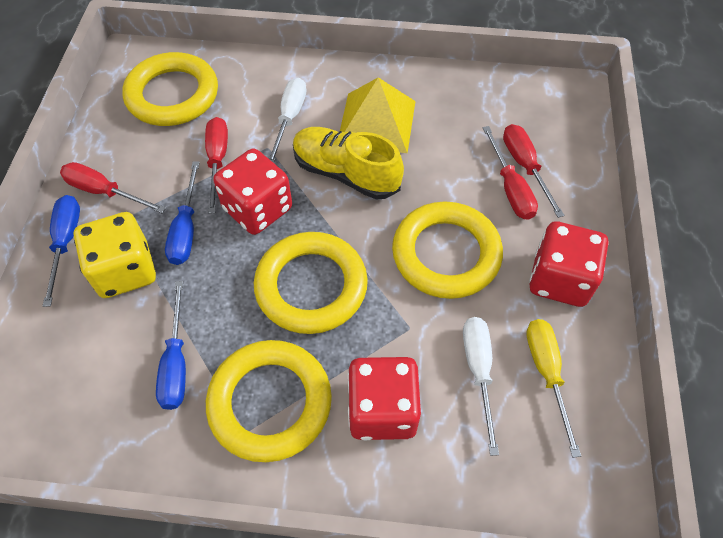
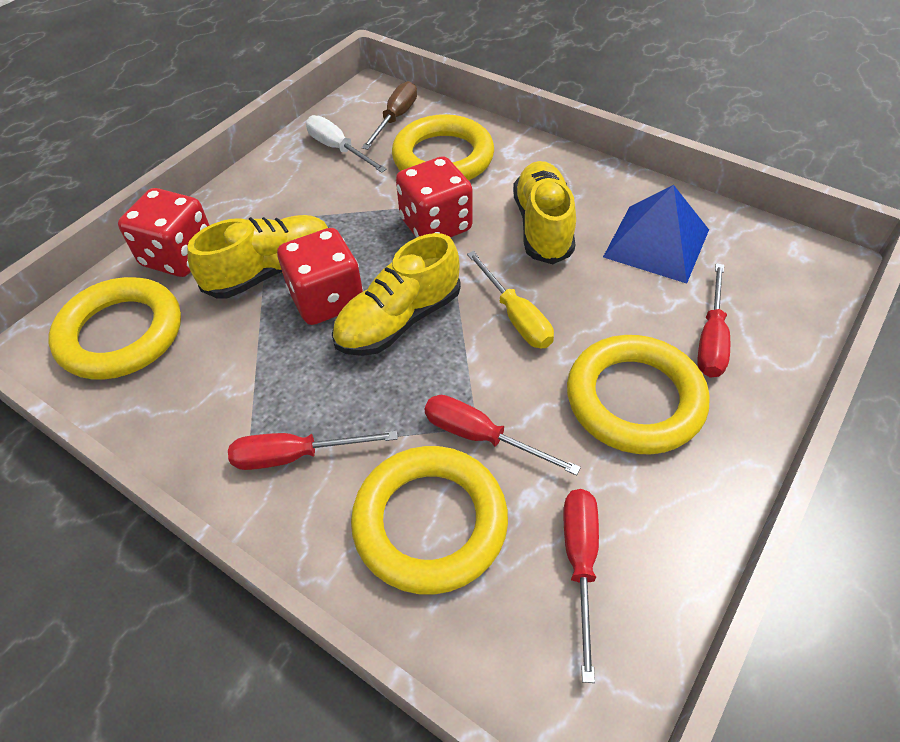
blue pyramid: none = 0 -> [603,185,709,284] = 1
blue screwdriver: [43,195,80,307] [156,281,186,410] [165,161,200,265] = 3 -> none = 0
brown screwdriver: none = 0 -> [362,81,417,150] = 1
white screwdriver: [268,78,306,163] [463,317,499,456] = 2 -> [306,115,387,173] = 1
yellow dice: [73,212,156,298] = 1 -> none = 0
yellow pyramid: [340,77,416,153] = 1 -> none = 0
yellow shoe: [293,127,404,200] = 1 -> [187,215,328,298] [332,233,461,356] [513,161,576,264] = 3

